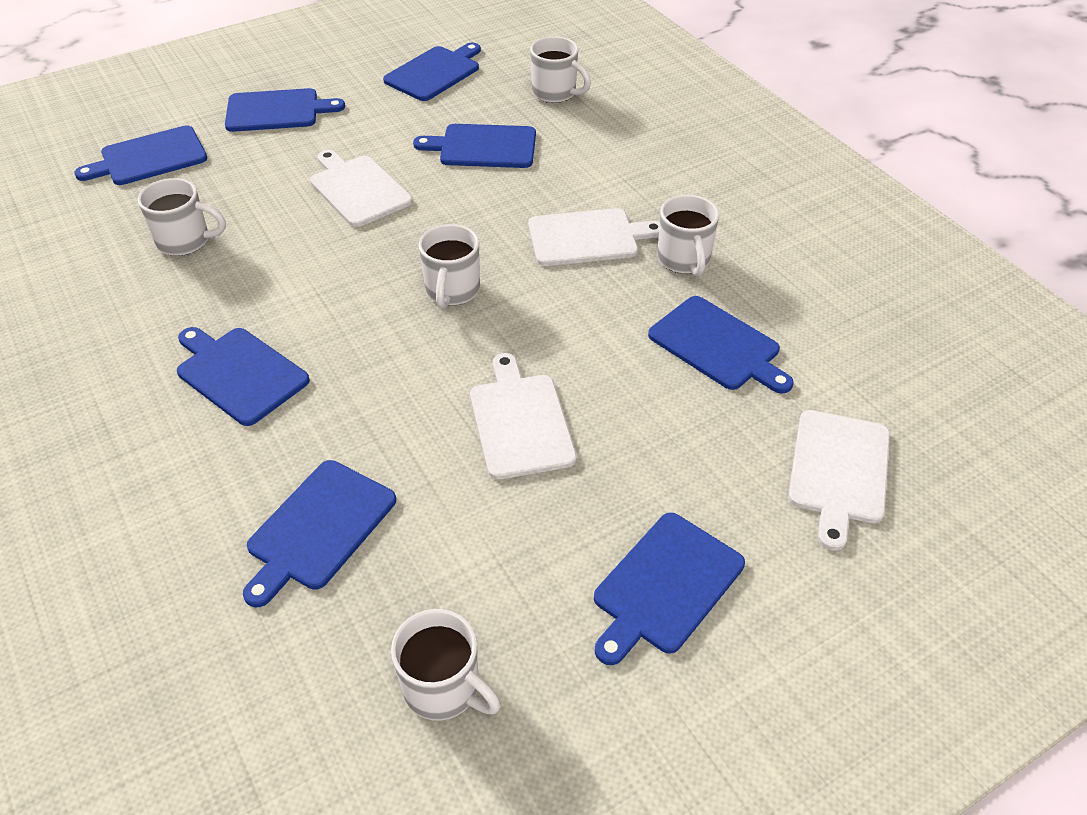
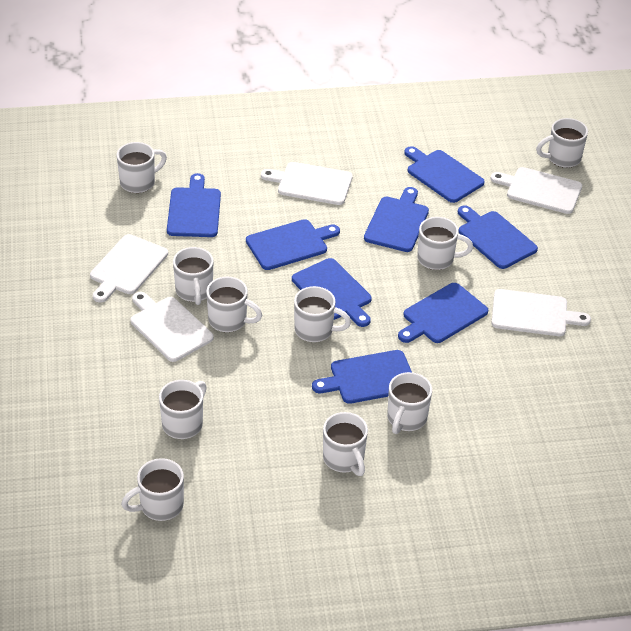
white cutting board: [310,150,412,227] [470,353,577,480] [528,208,660,266] [788,410,890,551] = 4 -> [90,234,168,303] [130,292,214,362] [261,162,353,205] [490,167,582,214] [492,289,591,336] = 5
white mug: [138,178,226,256] [391,609,501,721] [419,224,480,309] [530,36,591,103] [657,195,719,276] = 5 -> [117,142,167,193] [121,458,184,521] [159,380,207,439] [173,247,213,305] [206,277,262,332] [294,286,351,342] [323,412,368,476] [387,372,432,434] [417,217,473,270] [536,118,588,168] = 10

